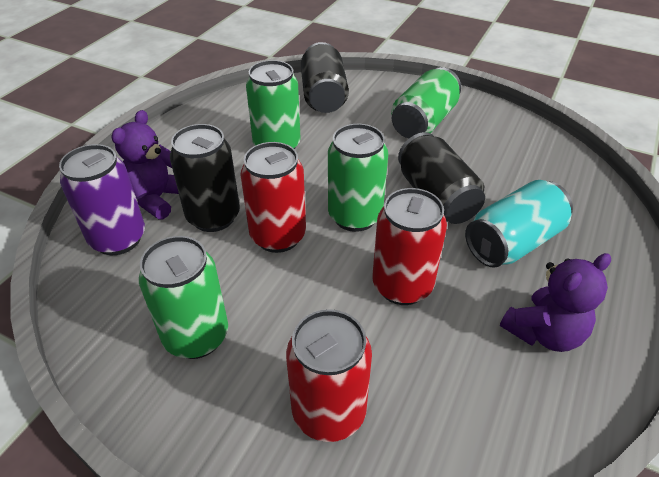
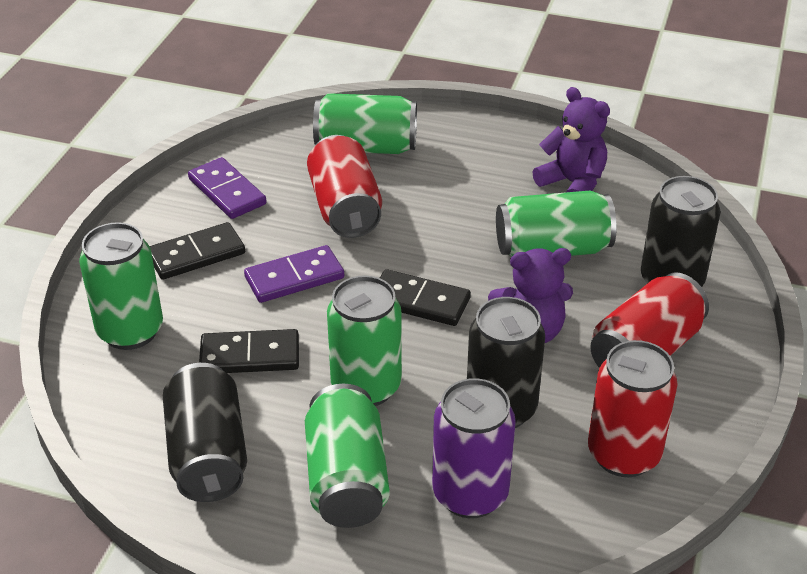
black domino: none = 0 -> [150,222,245,280] [199,329,299,373] [380,269,471,326] = 3
green can: [139,236,228,359] [246,60,301,149] [328,124,388,232] [391,67,461,138] = 4 -> [79,222,163,350] [305,384,390,528] [313,93,417,154] [327,275,402,406] [496,190,617,257] = 5
purple domino: none = 0 -> [188,157,267,219] [244,245,344,303] = 2
turquoise can: [465,180,573,268] = 1 -> none = 0

